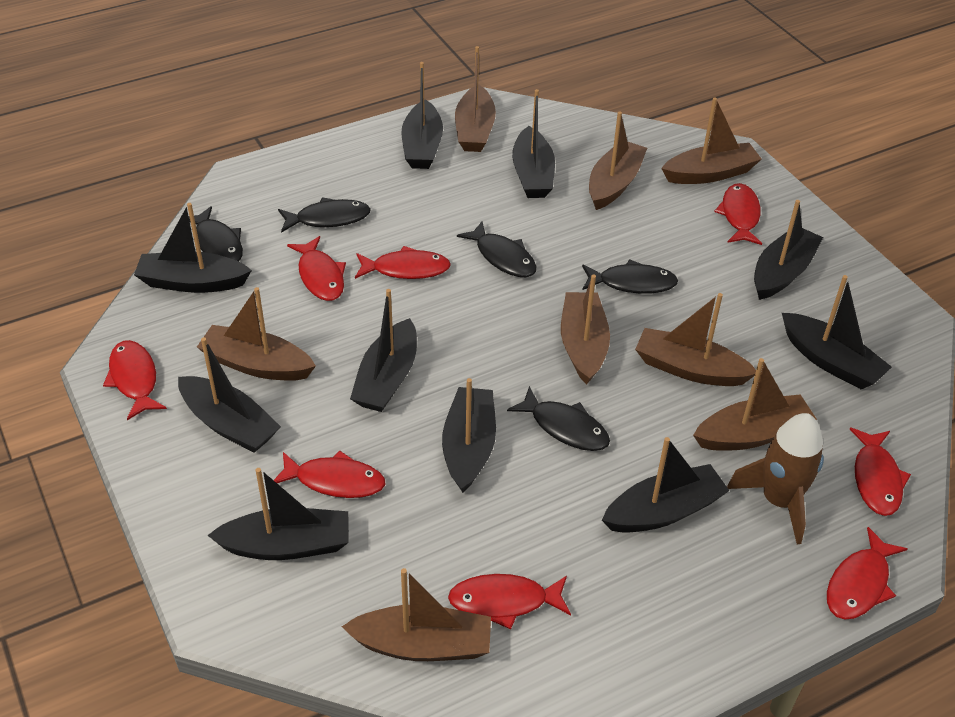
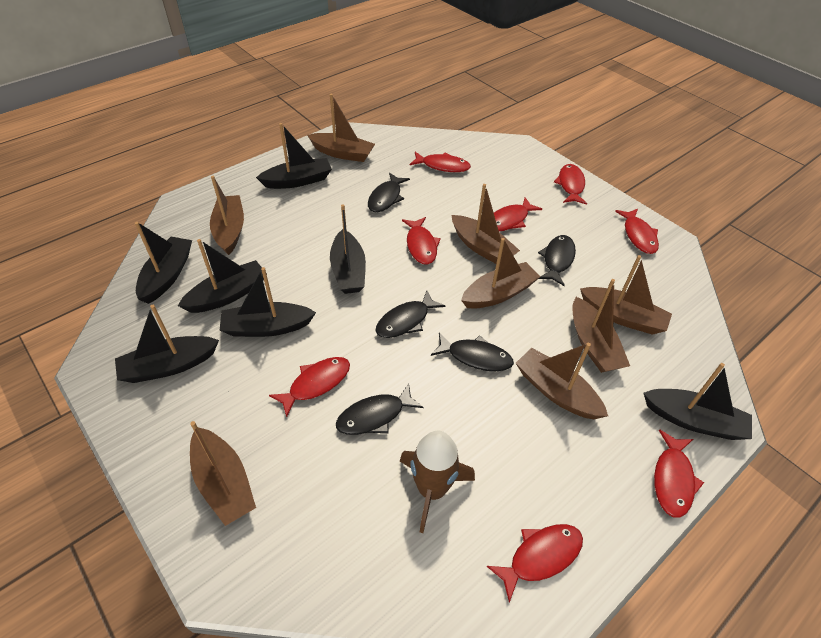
black boat: [134,203,252,293] [178,337,281,453] [208,468,349,560] [350,289,417,412] [402,62,443,169] [442,378,496,493] [512,89,555,198] [602,437,730,533] [754,200,823,300] [782,275,892,389] = 10 -> [115,305,219,383] [135,222,192,304] [178,239,267,313] [220,267,316,337] [256,123,332,189] [330,204,366,294] [644,363,752,440] = 7

